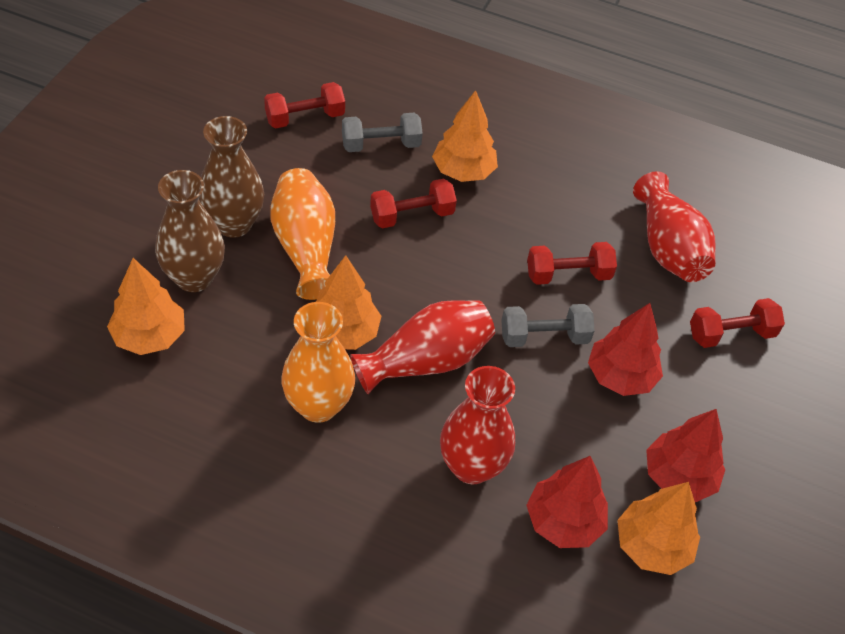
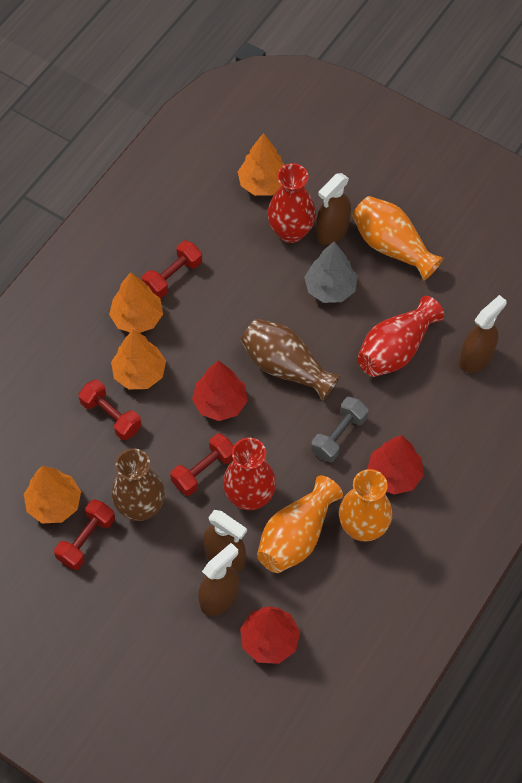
brown spray bottle: none = 0 -> [198,543,239,616] [203,510,247,572] [316,173,351,245] [459,295,507,373] = 4
grey dumbbell: [342,113,423,152] [501,304,595,347] = 2 -> [311,397,368,462] = 1
grey tree: none = 0 -> [304,242,358,303] = 1
orange vase: [270,168,335,300] [281,302,355,423] = 2 -> [257,475,343,573] [339,469,392,541] [352,196,444,281] = 3

